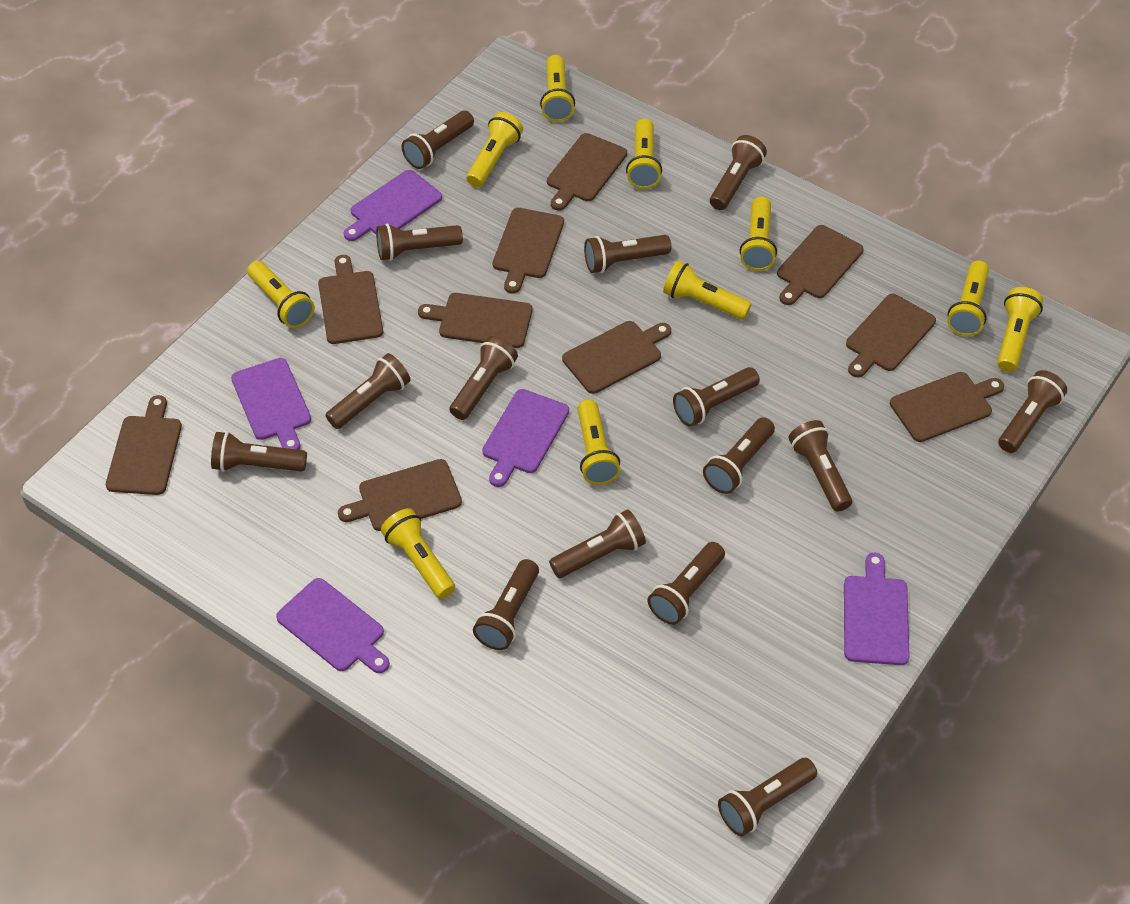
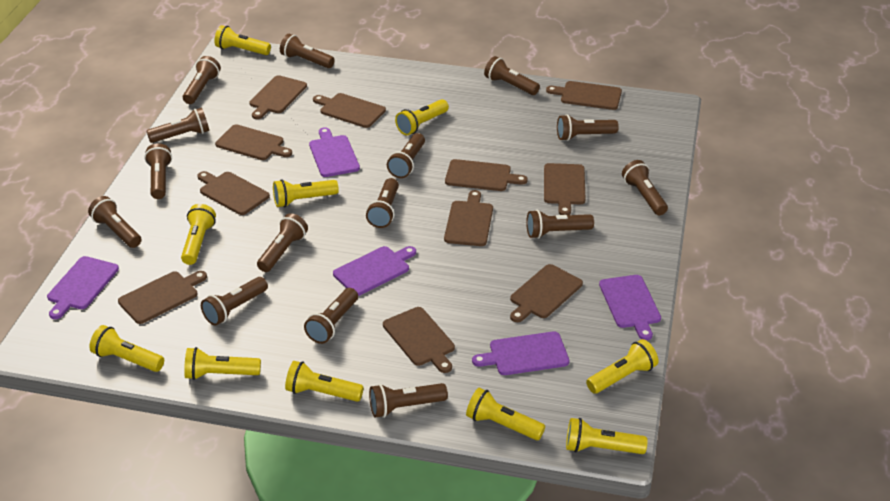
brown cutting board: [106,395,182,495] [318,255,383,344] [338,459,462,531] [418,293,533,348] [493,208,564,293] [547,133,627,211] [562,321,671,394] [777,225,864,305] [846,294,936,377] [890,372,1004,442] = 10 -> [118,271,207,324] [197,171,270,215] [215,124,292,160] [249,75,307,119] [313,93,386,128] [383,307,455,373] [444,190,493,246] [445,159,528,191] [510,264,583,322] [544,163,586,215] [546,81,622,110] = 11

